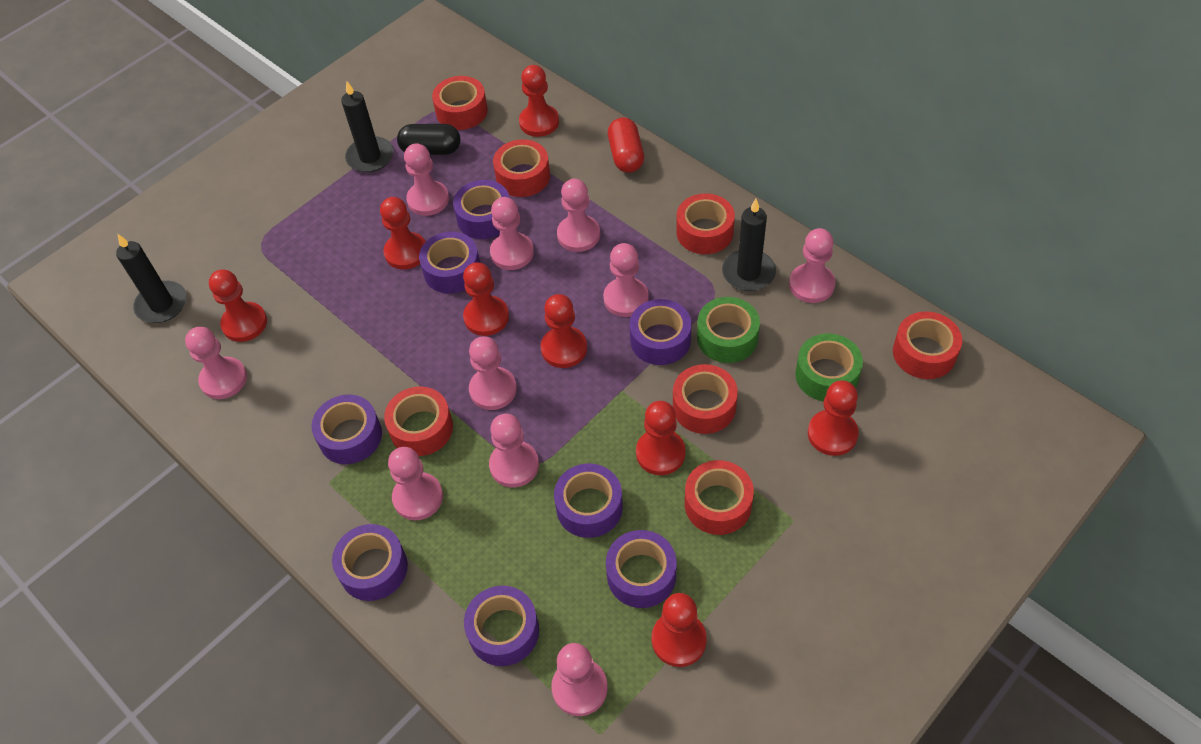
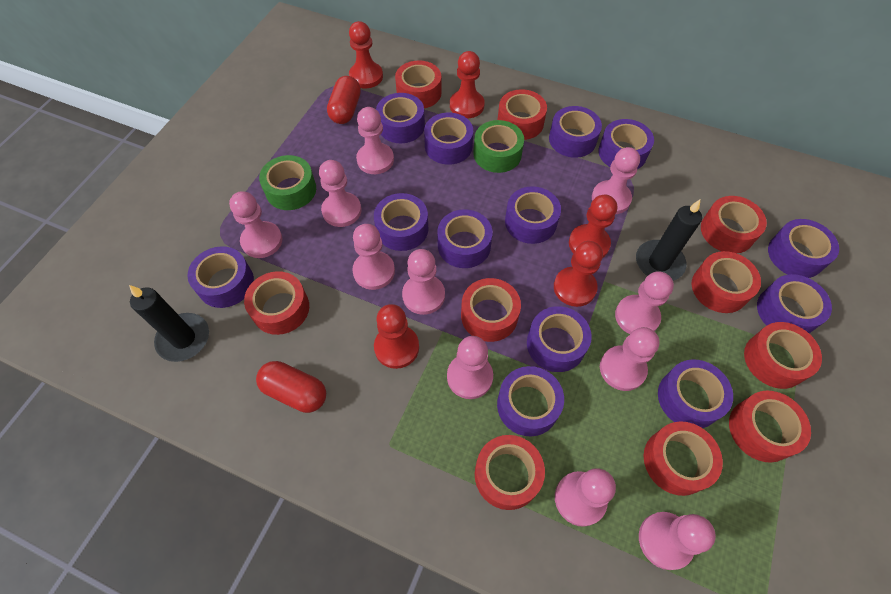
black candle: [116,234,187,323] [341,82,394,173] [722,199,776,291] = 3 -> [129,285,209,362] [636,200,702,281] = 2
black capsule: [397,124,461,155] = 1 -> none = 0
pink pawn: [185,327,247,399] [388,447,443,520] [404,143,449,216] [469,336,517,410] [489,414,539,487] [490,197,534,270] [551,643,608,716] [557,179,600,252] [603,243,649,317] [789,228,835,303] = 10 -> [229,191,282,258] [319,160,362,227] [352,224,395,290] [356,107,394,174] [402,249,445,315] [447,336,493,399] [555,468,616,527] [592,147,640,214] [600,327,660,391] [615,271,674,334] [639,512,716,570] = 11
purple tape: [311,394,382,464] [332,524,408,601] [419,232,480,294] [453,180,510,239] [464,586,539,666] [554,464,623,538] [606,530,677,608] [630,299,692,365] = 8 -> [187,246,254,308] [374,193,428,251] [376,93,425,143] [424,112,473,165] [437,209,493,268] [497,366,564,436] [505,186,561,244] [527,306,592,372] [549,106,602,158] [598,119,654,169] [658,359,733,428] [757,274,832,333] [768,219,839,278] = 13
red capsule: [608,117,644,173] = 1 -> [256,361,326,413] [327,76,361,124] = 2
red pawn: [209,269,267,342] [380,197,426,269] [463,262,509,336] [519,65,559,137] [541,294,587,368] [636,401,686,475] [652,593,707,667] [808,380,859,456] = 8 -> [349,21,383,88] [374,304,419,369] [450,51,485,118] [554,241,603,307] [569,195,617,258] = 5
red tape: [384,386,453,456] [432,76,488,130] [493,139,550,197] [673,364,738,434] [676,193,735,254] [685,460,754,535] [893,311,962,379] = 7 -> [244,271,309,335] [395,60,442,108] [461,278,521,342] [475,435,545,510] [497,89,547,140] [644,421,723,496] [692,251,761,313] [701,196,767,253] [729,391,811,463] [744,322,822,389] = 10

